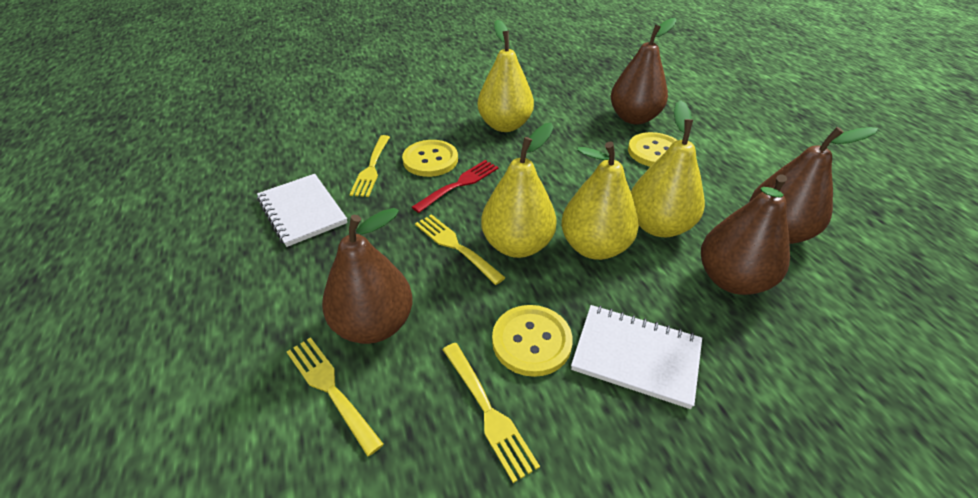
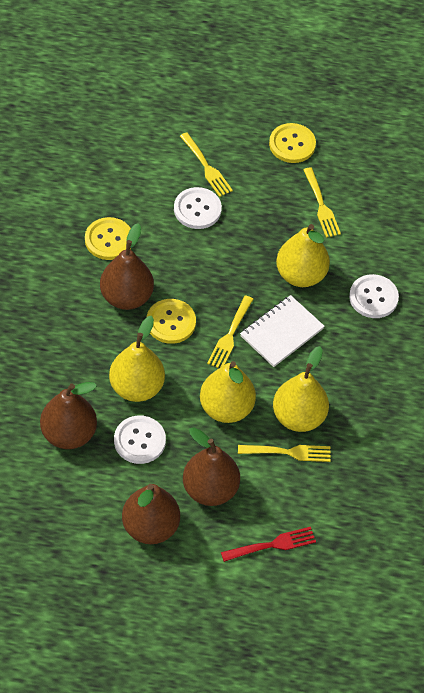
white button: none = 0 -> [114,416,166,464] [174,187,222,229] [349,274,399,318] = 3
white notebook: [257,174,347,247] [571,305,702,409] = 2 -> [240,295,325,367] = 1

